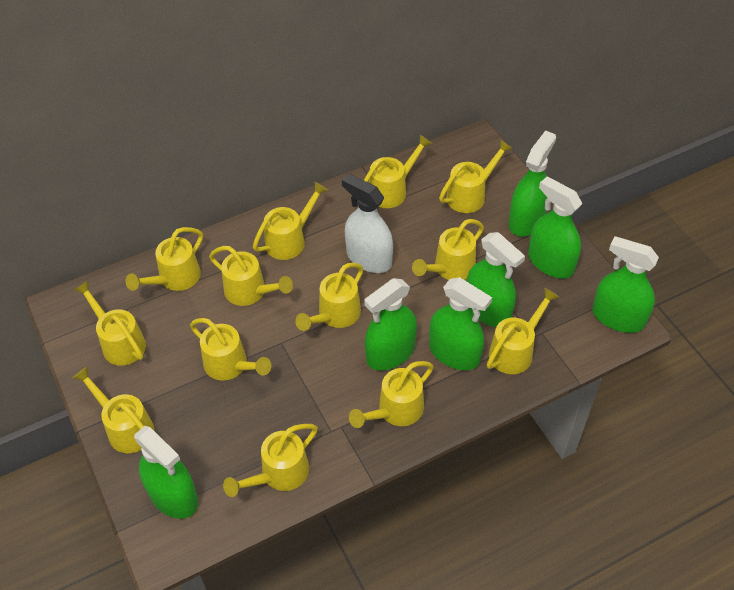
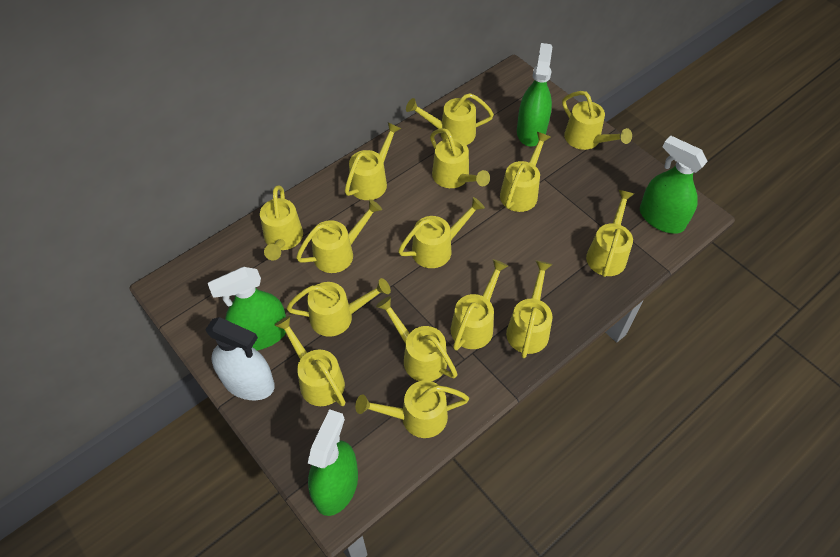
green spray bottle: [134,426,198,519] [364,278,417,371] [429,277,492,370] [466,232,525,327] [508,130,556,237] [528,176,582,278] [592,236,659,333] = 7 -> [208,267,286,350] [308,409,358,516] [517,43,552,146] [640,136,708,234] = 4
yellow watering can: [73,366,154,453] [74,281,146,366] [126,227,203,291] [190,318,271,380] [209,246,293,306] [223,424,318,497] [253,182,328,260] [295,263,363,331] [349,361,434,428] [364,135,432,208] [412,219,484,280] [439,140,513,213] [487,288,559,374] = 13 -> [260,185,303,261] [274,316,345,406] [286,278,391,337] [296,199,382,273] [345,122,402,200] [355,380,469,438] [376,296,457,381] [398,197,485,268] [406,93,494,145] [430,128,490,188] [451,259,508,350] [500,132,551,212] [506,261,553,358] [562,91,632,150] [586,190,634,277] = 15

